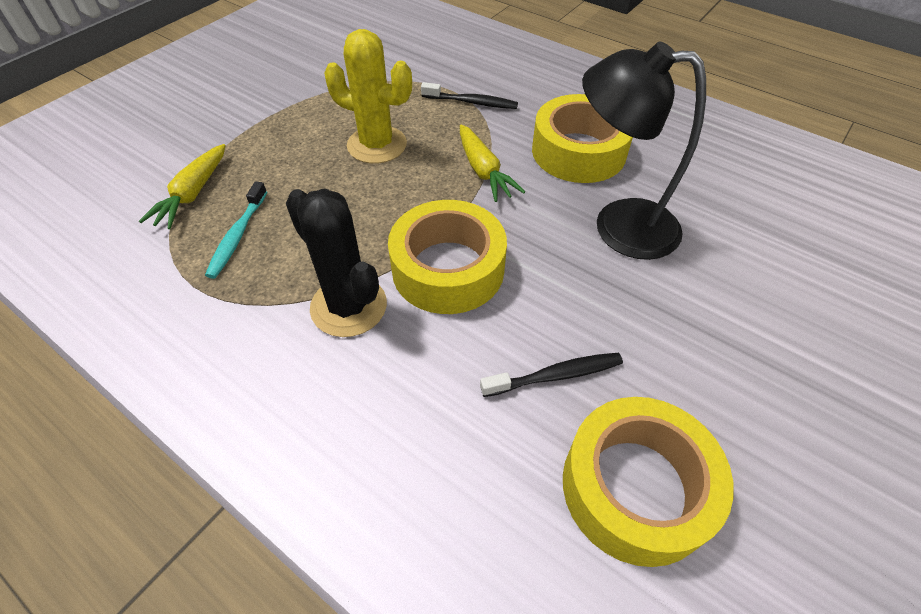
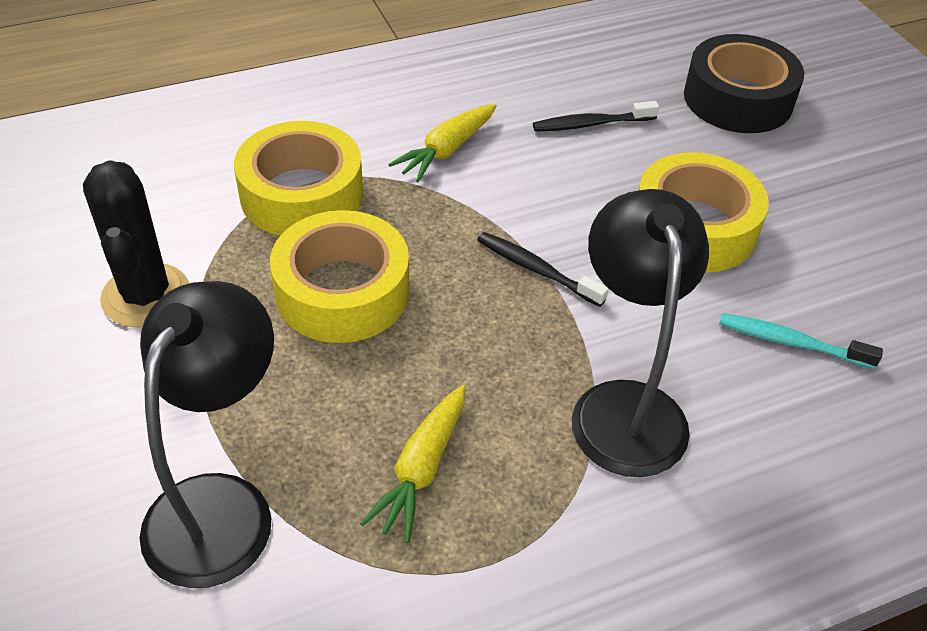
black lamp: [582,42,706,260] = 1 -> [140,281,274,588] [572,189,709,477] = 2
black tape: none = 0 -> [684,34,804,133] = 1
yellow cactus: [324,29,412,164] = 1 -> none = 0

